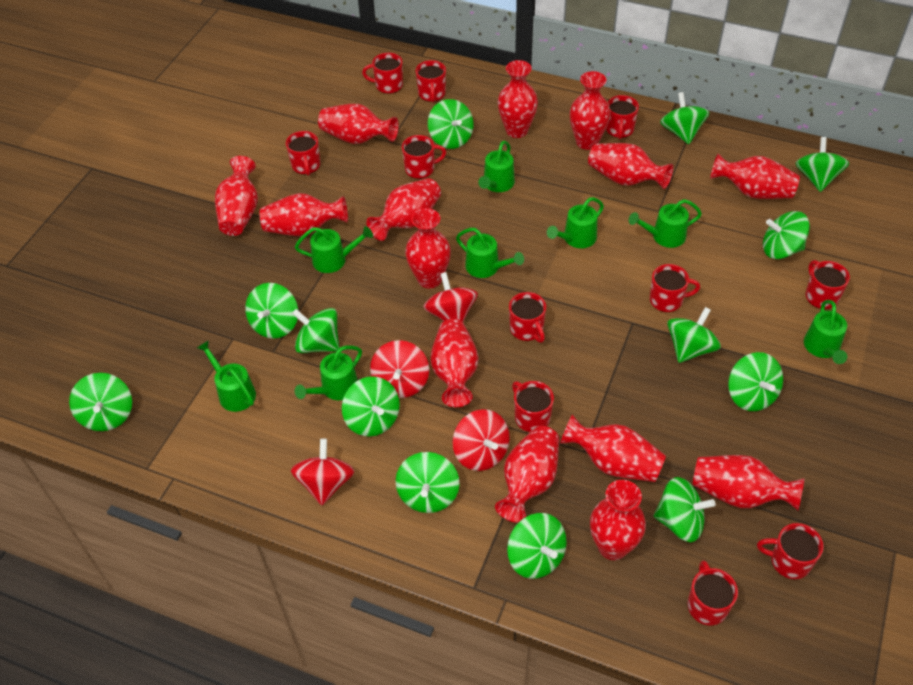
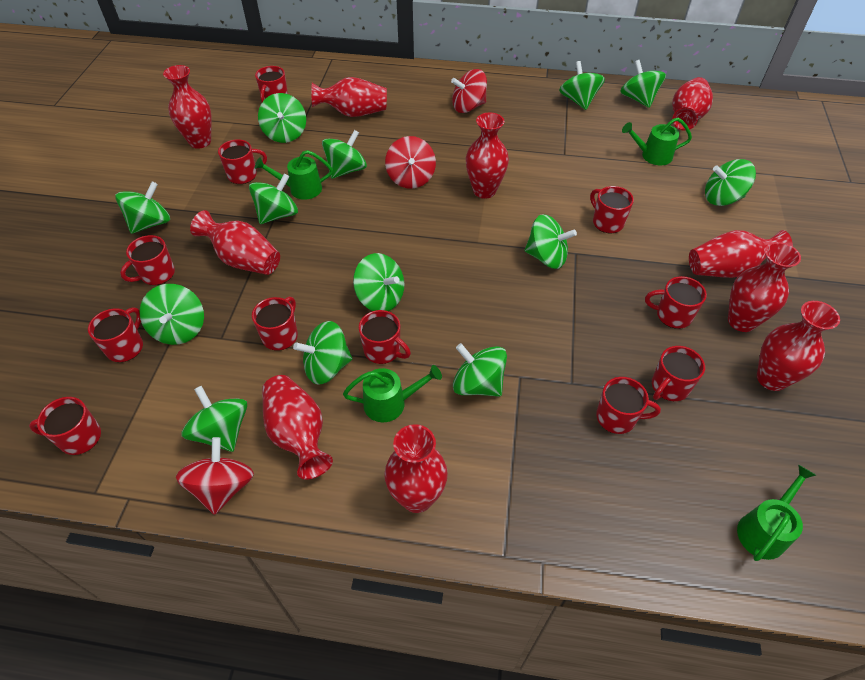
green watering can: [197,340,256,412] [295,226,373,273] [295,346,362,400] [456,228,524,278] [478,141,515,192] [547,197,604,248] [629,199,702,248] [804,300,847,364] = 8 -> [255,150,333,200] [343,365,442,422] [622,118,692,166] [737,465,816,561] = 4
red spinning top: [291,438,354,505] [370,340,429,398] [423,272,478,322] [453,409,510,471] = 4 -> [176,437,254,515] [385,136,436,189] [451,69,487,113] = 3
red vase: [215,156,258,236] [260,193,348,236] [318,104,399,144] [367,178,441,241] [405,208,451,289] [430,319,478,407] [495,426,559,523] [498,60,538,138] [560,414,666,482] [570,71,611,150] [588,143,673,189] [590,480,646,560] [693,455,805,511] [710,154,800,199] = 14 -> [163,65,212,149] [190,210,280,275] [262,375,333,479] [311,77,387,117] [384,424,448,513] [466,113,509,199] [672,77,713,131] [689,230,793,278] [728,242,801,332] [757,301,840,391] = 10

